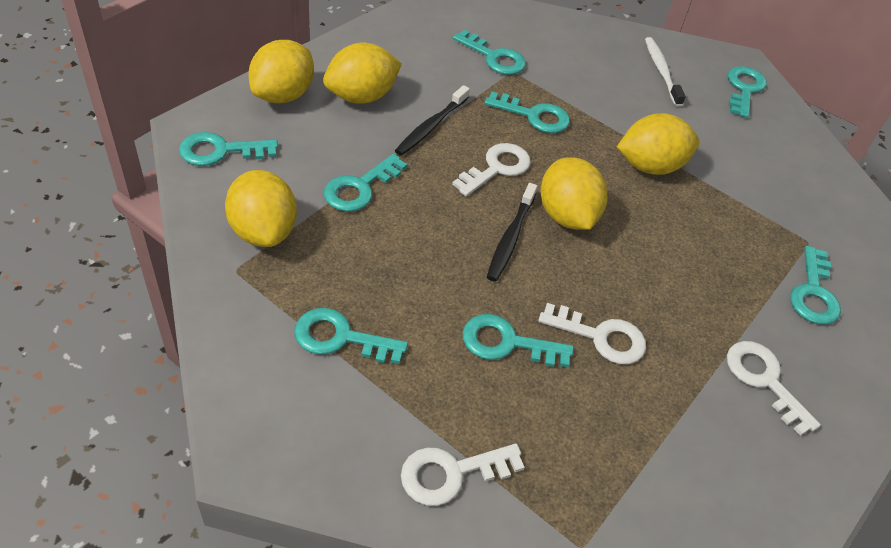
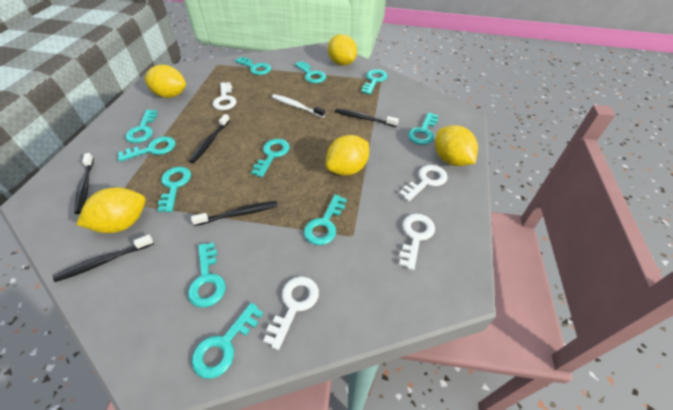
black toothbrush: [395,85,470,156] [487,183,537,282] = 2 -> [53,235,154,282] [74,153,94,214] [189,114,230,163] [191,201,278,226] [335,108,399,127] = 5
turquoise key: [179,132,278,166] [294,308,408,364] [324,154,407,212] [453,30,526,75] [463,314,573,367] [484,91,570,133] [728,66,767,118] [790,246,841,325] = 8 -> [118,136,176,162] [125,110,157,143] [158,167,191,212] [188,242,226,308] [191,303,264,379] [235,57,271,75] [251,139,290,177] [295,61,326,83] [304,195,347,245] [361,69,388,95] [408,112,438,145] = 11

